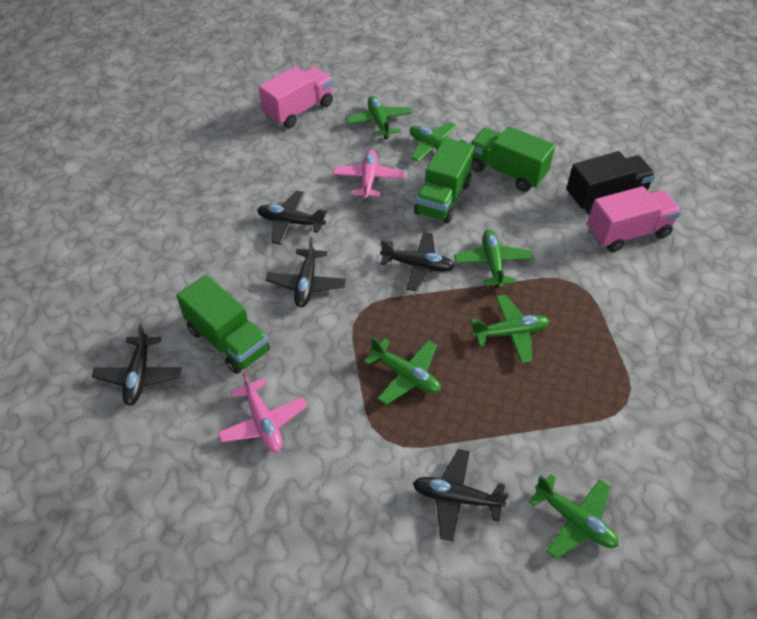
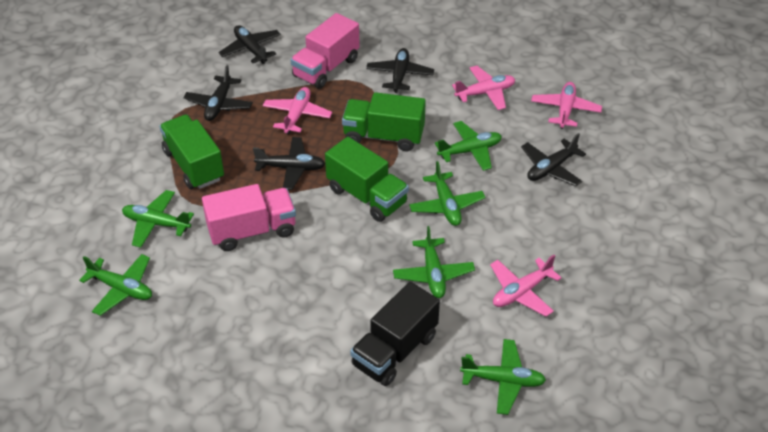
pink plane: [217,371,307,452] [333,150,405,200] = 2 -> [263,87,332,134] [452,66,515,110] [490,255,561,317] [531,82,602,129] = 4

